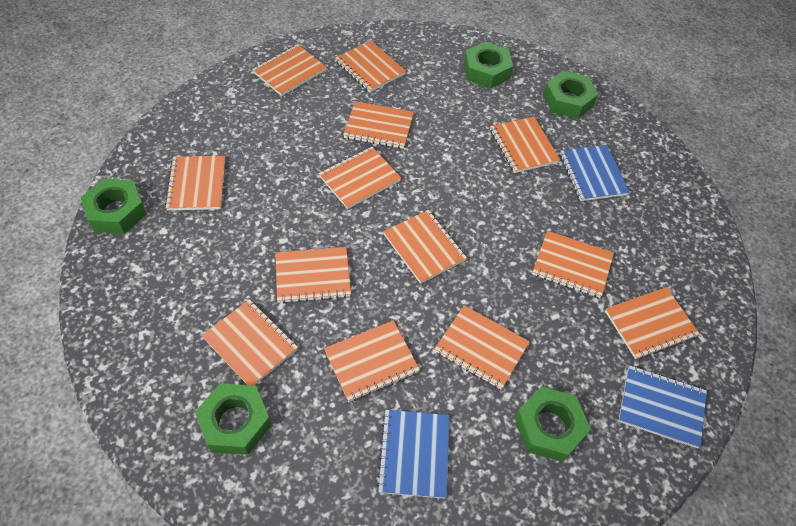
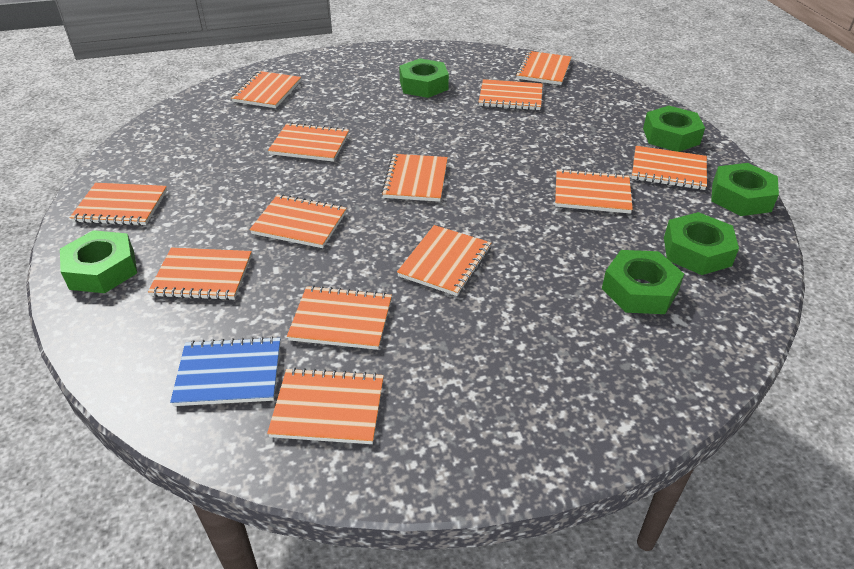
blue notebook: [376,410,449,499] [560,145,630,201] [618,365,707,448] = 3 -> [170,336,281,406] = 1
green nut: [80,179,147,234] [195,383,272,455] [464,42,513,88] [514,387,591,462] [543,71,598,119] = 5 -> [60,230,137,293] [399,58,449,98] [602,250,684,314] [643,106,705,152] [664,212,739,275] [711,163,779,216] = 6

